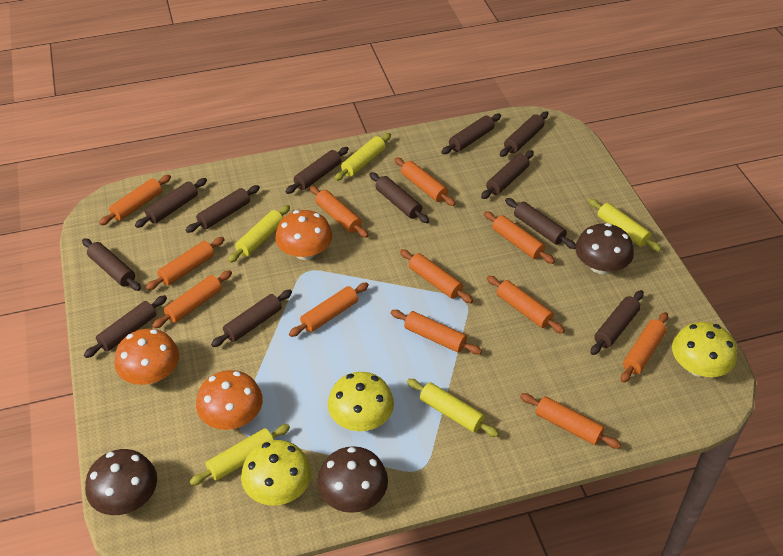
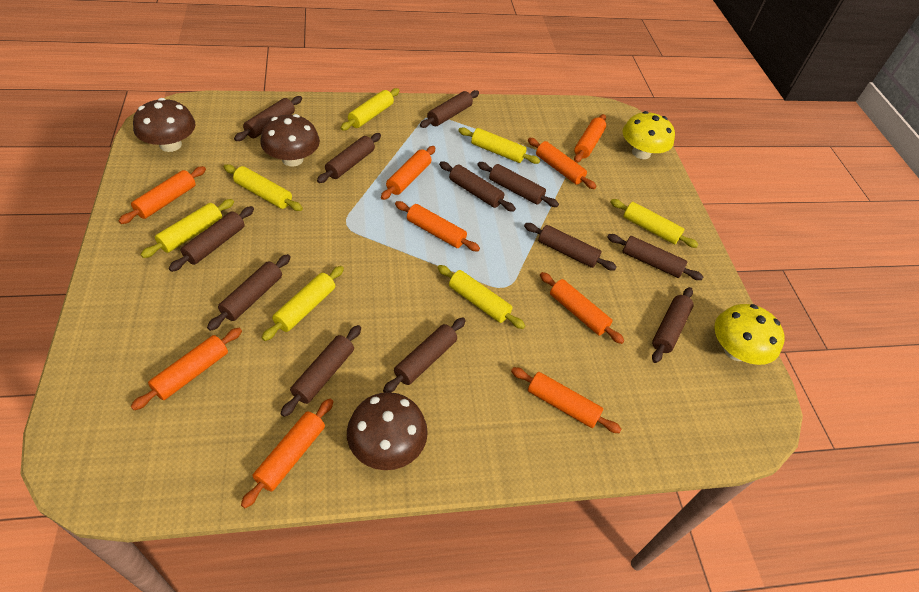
orange mushroom: [115,329,179,385] [196,370,263,430] [275,210,332,260] = 3 -> none = 0
orange rolling pin: [99,175,171,225] [146,237,225,290] [152,270,232,329] [289,282,369,337] [310,186,368,238] [391,310,482,354] [394,157,456,206] [400,249,473,303] [484,211,555,264] [487,276,565,334] [520,393,621,449] [621,312,668,383] = 12 -> [119,166,206,224] [131,328,242,410] [241,399,333,508] [381,146,435,200] [395,201,480,251] [511,367,622,433] [528,138,596,189] [540,272,624,344] [574,114,606,163] = 9
yellow mushroom: [241,440,311,505] [328,372,394,431] [672,322,737,377] = 3 -> [622,111,675,159] [714,304,785,365] = 2
yellow rolling pin: [189,424,290,486] [228,205,290,263] [334,133,391,181] [407,379,499,437] [588,199,661,252] = 5 -> [140,199,234,258] [224,164,303,211] [262,266,344,341] [341,88,400,131] [437,265,525,329] [458,127,540,164] [610,199,699,248] = 7

